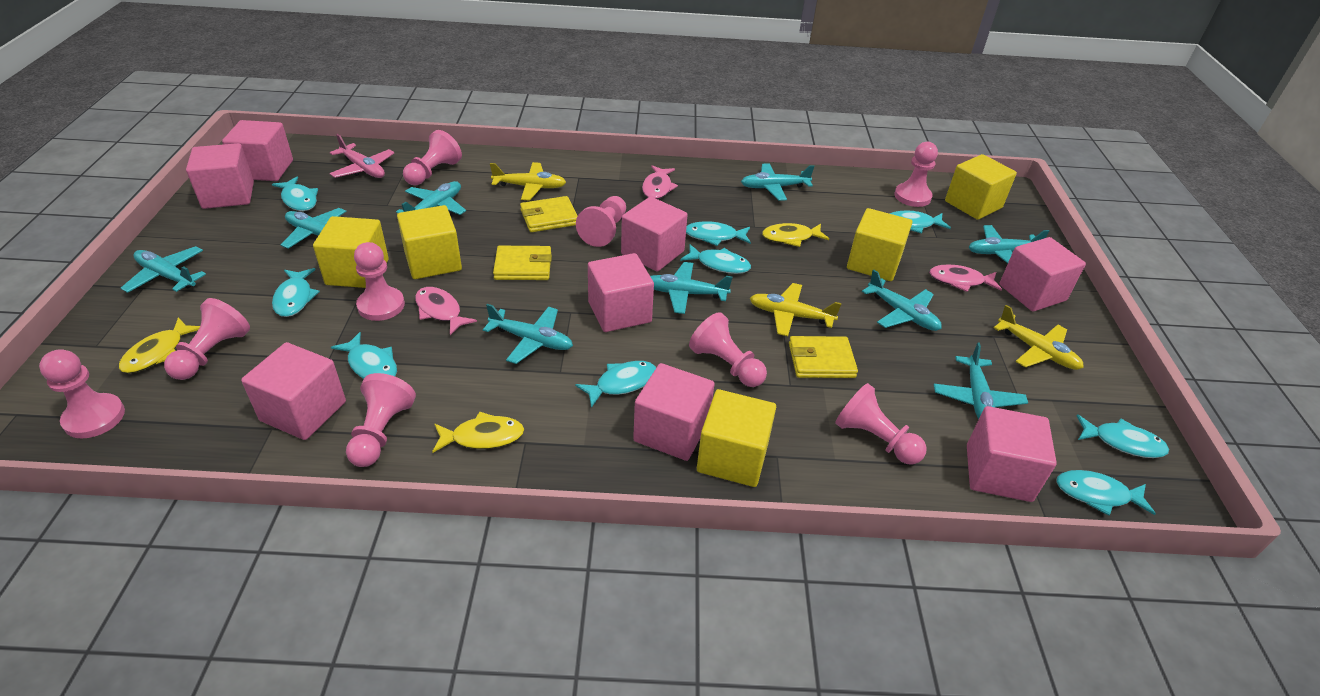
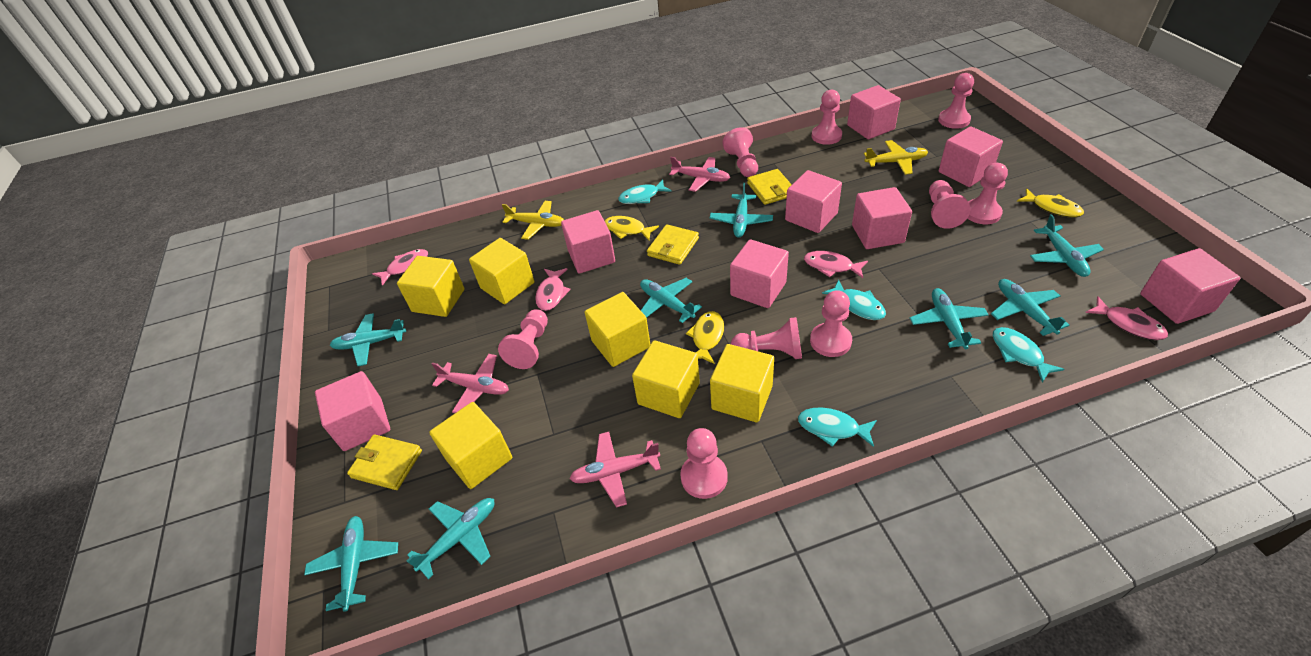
pink fish: [415,287,477,335] [642,165,678,199] [929,264,1002,292] = 3 -> [372,249,428,286] [535,268,571,311] [804,251,868,278] [1085,297,1168,340] = 4
pink plane: [330,134,394,178] = 1 -> [432,354,509,413] [570,432,661,508] [669,157,730,192] = 3
turquoise fish: [272,176,318,211] [272,268,320,317] [331,332,397,379] [575,361,656,408] [680,244,751,274] [686,221,751,246] [889,210,951,233] [1056,470,1156,516] [1077,414,1169,458] = 9 -> [618,180,672,204] [798,407,877,447] [822,280,886,320] [992,327,1065,383] = 4
turquoise plane: [121,246,206,293] [281,208,347,249] [396,181,466,215] [483,304,573,364] [650,262,733,314] [741,163,814,201] [862,270,942,331] [934,342,1028,420] [969,225,1049,263] = 9 -> [304,516,398,611] [330,313,406,366] [407,498,494,579] [640,278,702,323] [710,183,773,238] [910,288,989,349] [991,279,1069,336] [1030,214,1104,277] = 8
yellow cube: [313,216,389,288] [397,205,462,279] [697,389,776,487] [847,208,913,281] [945,154,1017,220] = 5 -> [397,256,464,317] [429,402,512,489] [469,238,535,304] [585,292,650,367] [632,340,700,418] [710,344,774,422] = 6
yellow plane: [490,162,566,201] [750,283,842,336] [994,305,1084,370] = 3 -> [502,201,564,240] [864,140,928,175] = 2

